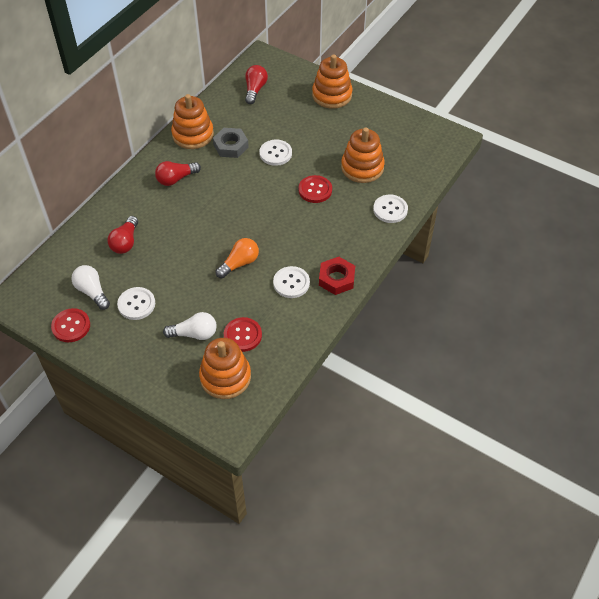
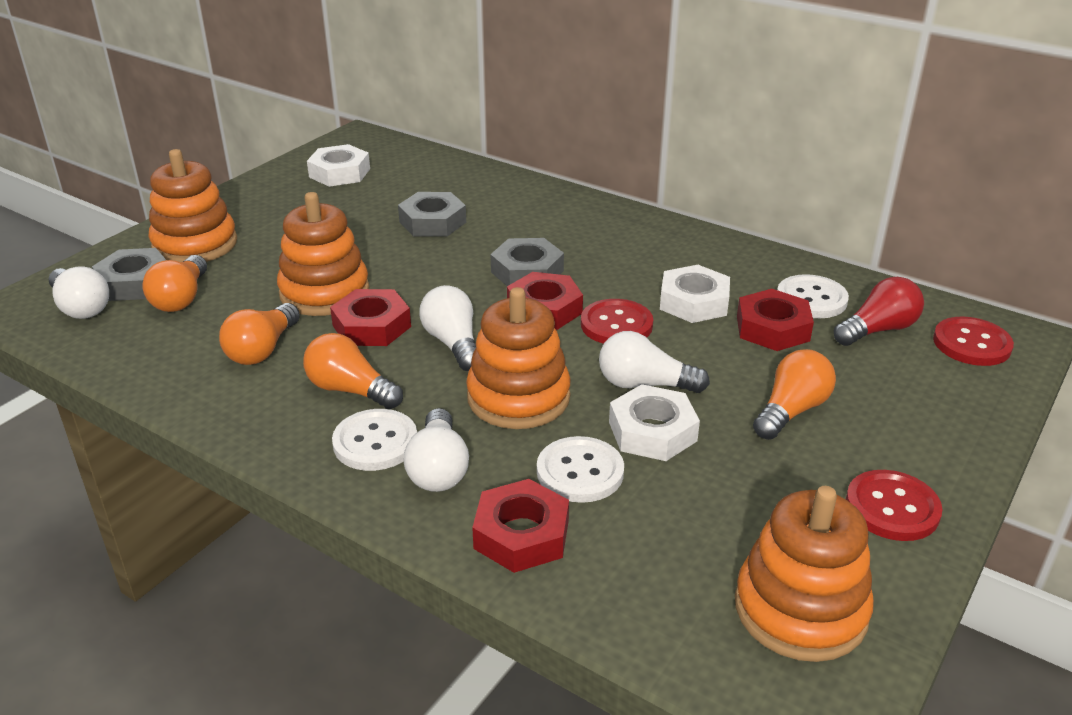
grey nut: [213,128,249,158] = 1 -> [92,248,166,301] [398,192,466,237] [491,238,564,286] = 3
orange light bulb: [216,238,259,278] = 1 -> [142,255,207,312] [219,303,300,365] [303,333,403,409] [753,349,836,440] = 4
red light bulb: [107,216,138,254] [155,161,201,186] [245,65,268,104] = 3 -> [834,277,924,346] = 1
red nut: [319,257,355,295] = 1 -> [330,289,411,346] [472,479,569,573] [507,272,583,330] [737,289,814,351] = 4
white button: [117,287,155,320] [259,140,292,166] [273,266,310,298] [373,195,408,223] = 4 -> [332,409,417,471] [537,436,624,503] [777,274,849,318] = 3
white light bulb: [72,265,110,310] [163,312,217,340] = 2 -> [49,267,109,319] [404,408,469,492] [419,285,476,371] [599,331,710,393] = 4
white nut: none = 0 -> [307,144,370,187] [609,384,700,461] [660,265,730,323] = 3

